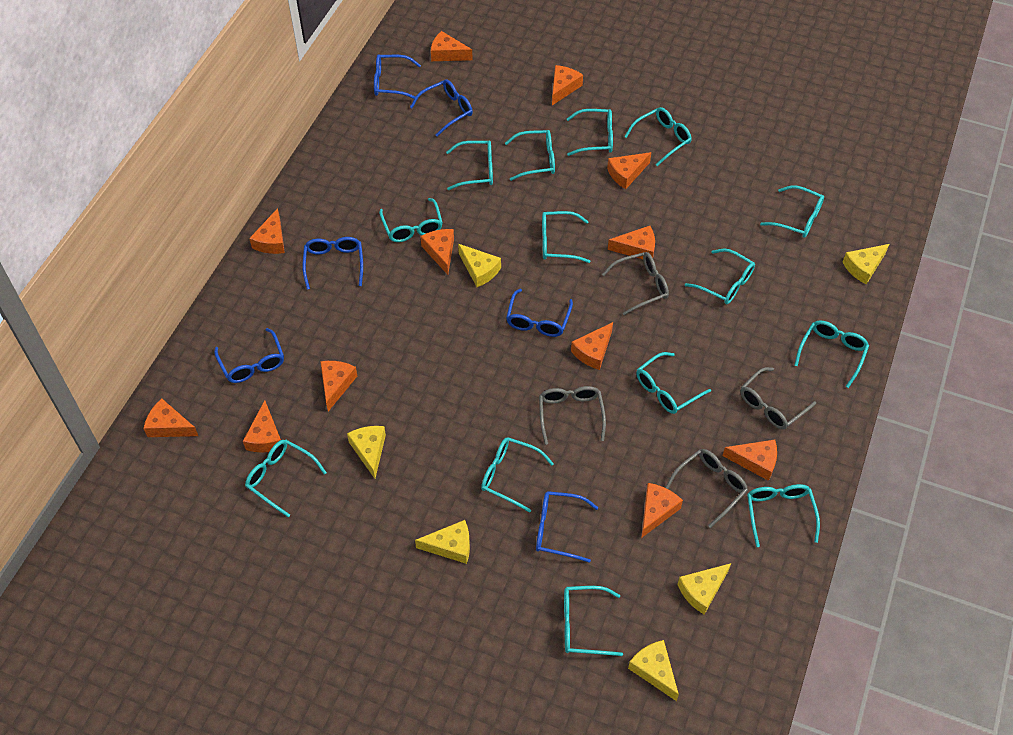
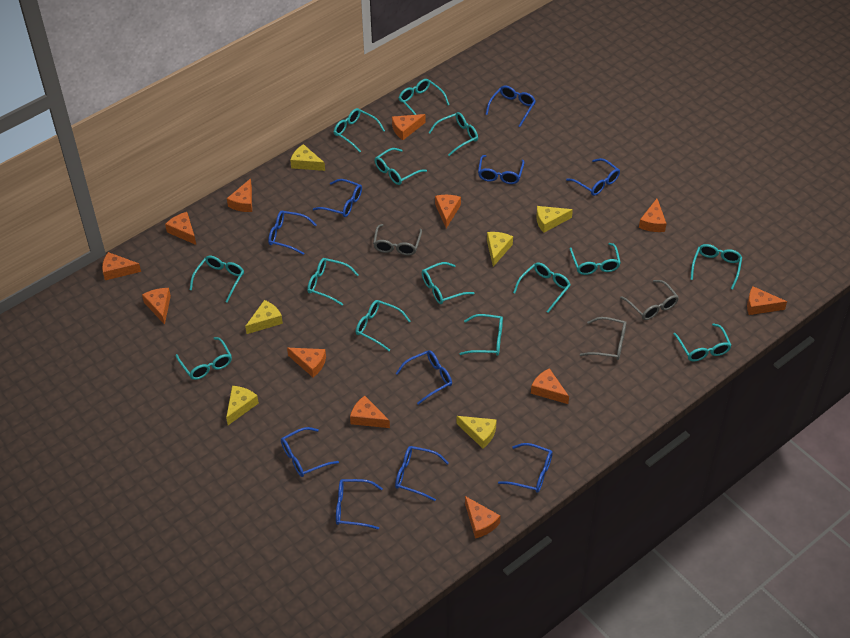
blue glasses: [214,328,284,383] [303,237,363,290] [374,54,421,100] [410,79,473,137] [506,289,573,337] [536,491,598,563] = 6 -> [268,211,316,255] [281,427,339,477] [313,179,362,217] [336,479,383,530] [395,350,452,405] [395,446,449,501] [478,155,525,184] [485,86,536,127] [498,443,553,493] [566,158,620,196] = 10
grey glasses: [539,386,606,445] [602,252,669,315] [665,449,748,528] [740,367,816,429] = 4 -> [373,224,422,255] [580,317,627,360] [620,280,679,320] = 3

